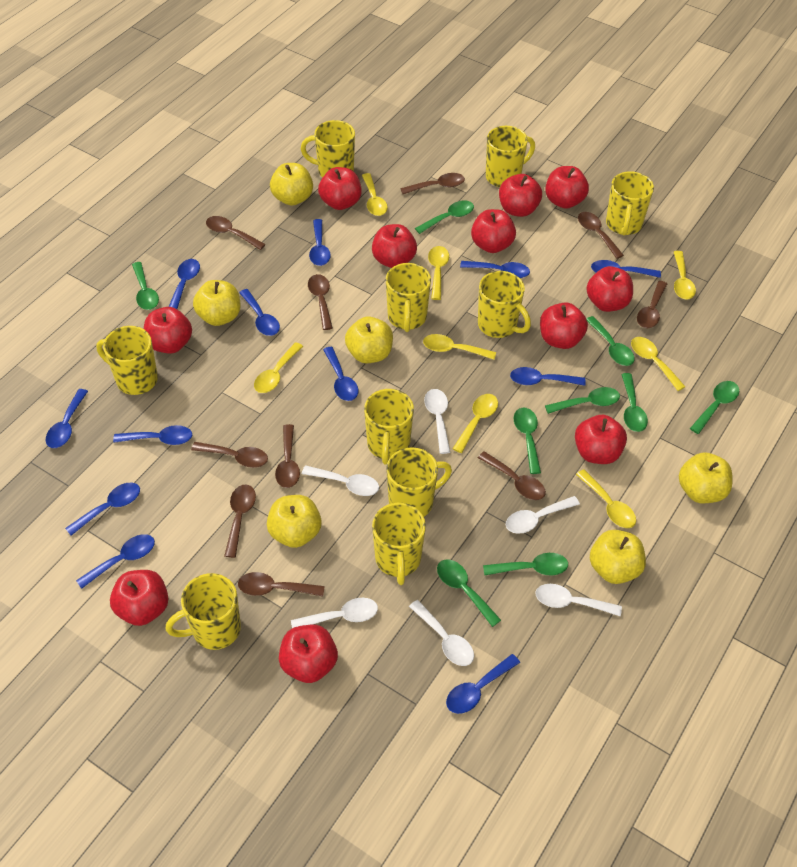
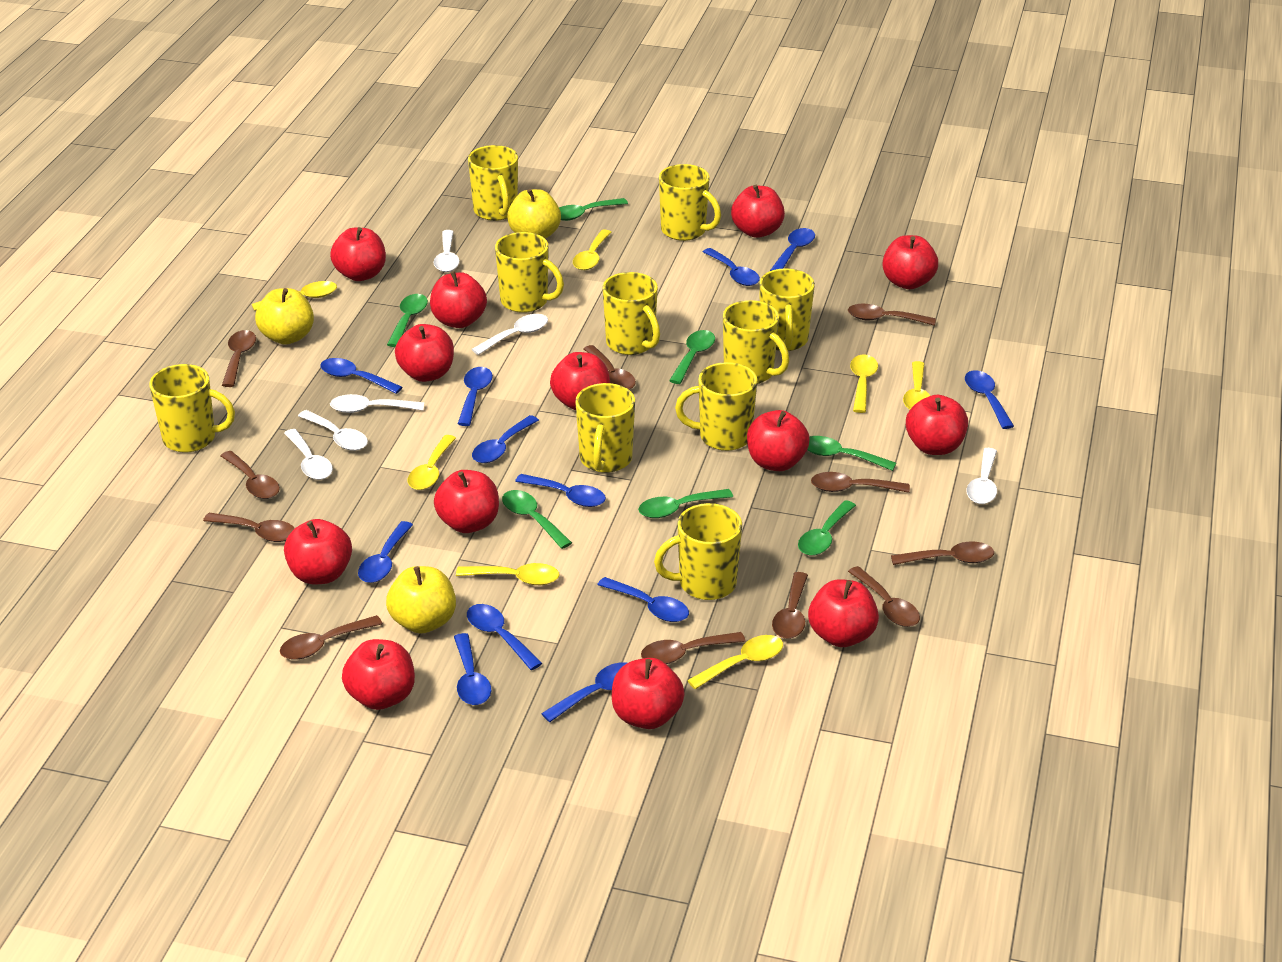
brown spoon: [191,442,268,468] [206,216,266,250] [224,484,256,558] [238,572,325,597] [275,424,300,488] [308,274,333,330] [400,173,465,194] [478,451,546,500] [578,212,624,259] [637,281,667,328] = 10 -> [203,513,295,542] [221,451,280,499] [222,330,256,387] [280,615,383,660] [584,345,636,390] [641,632,746,664] [772,572,808,639] [811,472,910,493] [848,304,936,326] [848,566,920,627] [891,541,994,565] = 11
green spoon: [132,262,159,310] [415,201,474,234] [437,559,501,627] [483,553,568,576] [514,408,541,474] [545,387,620,414] [586,316,634,366] [621,373,648,432] [690,381,739,434] = 9 -> [387,294,428,347] [502,490,572,549] [559,198,628,221] [638,489,733,518] [669,330,715,384] [798,500,856,556] [807,436,896,471] = 7
red apple: [110,570,169,626] [144,307,192,354] [279,625,338,683] [318,167,362,210] [372,224,417,268] [471,209,516,253] [499,174,542,217] [540,302,588,349] [545,166,589,209] [575,415,627,464] [586,266,633,312] = 11 -> [284,519,352,584] [330,227,386,281] [342,639,415,710] [395,324,454,382] [430,271,487,328] [434,470,499,533] [550,352,610,410] [612,658,685,729] [731,185,785,238] [747,410,810,471] [808,579,879,647] [882,235,938,289] [906,395,968,455] = 13
yellow apple: [193,280,240,326] [267,495,321,548] [270,163,313,206] [345,316,393,363] [590,530,646,584] [679,452,733,503] = 6 -> [255,288,314,345] [386,566,456,634] [507,189,561,239] = 3
yellow spoon: [254,342,303,393] [362,173,388,216] [423,334,496,360] [428,246,449,300] [453,394,498,453] [576,469,636,528] [631,337,685,391] [674,251,696,300] = 8 -> [252,281,337,311] [408,435,456,490] [456,563,559,585] [573,229,612,270] [687,635,783,689] [850,355,878,413] [903,361,930,410] = 7

